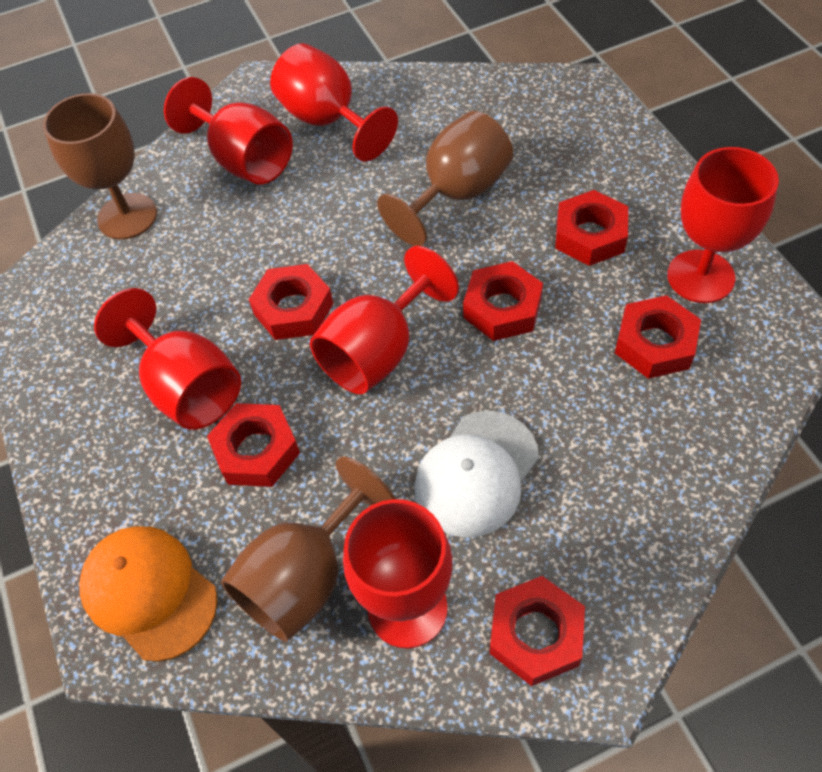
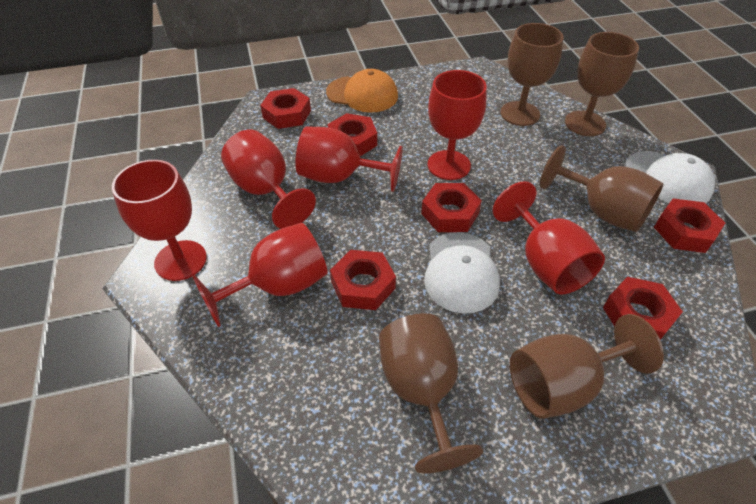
brown goblet: [43,93,157,240] [221,456,395,642] [377,111,513,246] = 3 -> [379,313,483,473] [500,23,564,126] [510,314,664,419] [540,145,664,232] [565,32,639,136] = 5
white cap: [414,411,539,538] = 1 -> [424,232,500,314] [625,151,715,203] = 2

